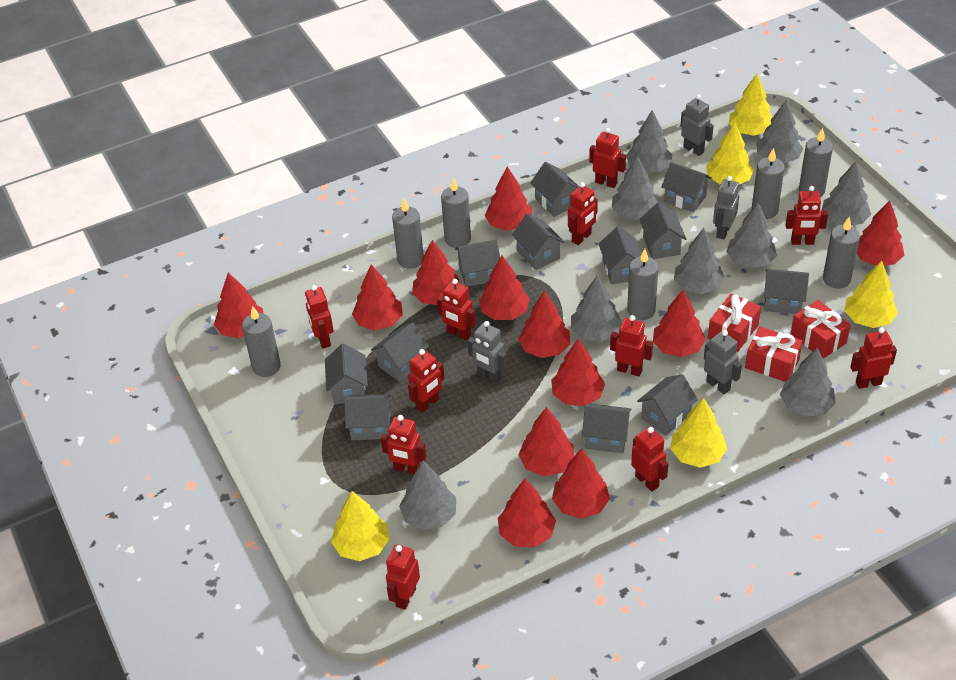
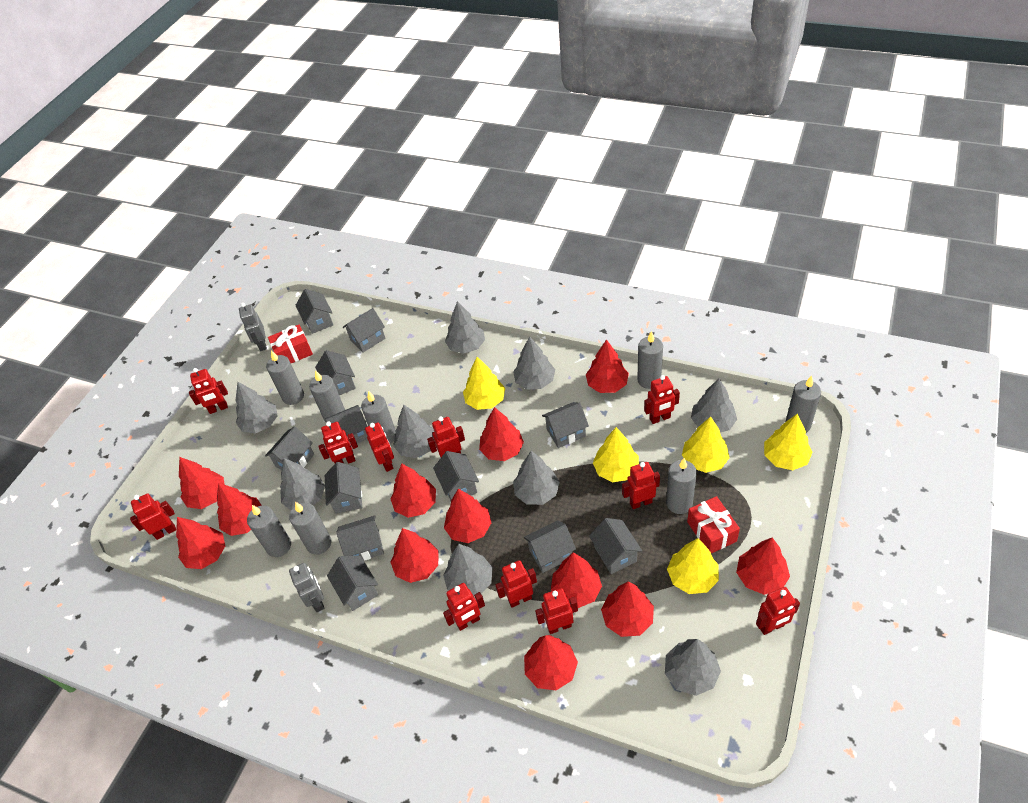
grey candle: [242,306,281,377] [392,199,424,269] [441,178,471,248] [627,249,658,320] [752,148,785,219] [799,128,833,197] [823,217,860,289] = 7 -> [247,505,291,557] [266,351,304,405] [289,502,331,555] [309,370,345,422] [361,391,396,444] [637,331,663,389] [666,458,697,514] [786,376,821,433] = 8
grey robot: [468,321,507,383] [681,94,714,156] [704,330,742,394] [713,176,739,239] = 4 -> [239,303,267,351] [289,563,325,612] = 2
red gift: [708,293,761,352] [745,326,803,382] [791,300,850,359] = 3 -> [268,325,313,363] [687,496,740,553] = 2

